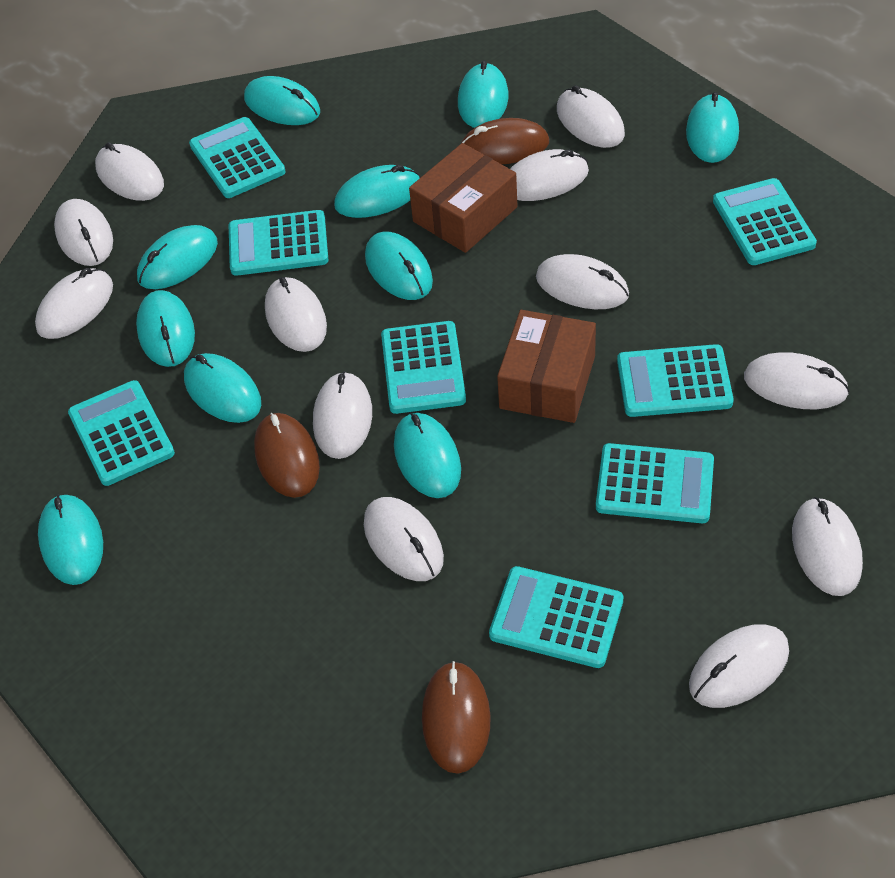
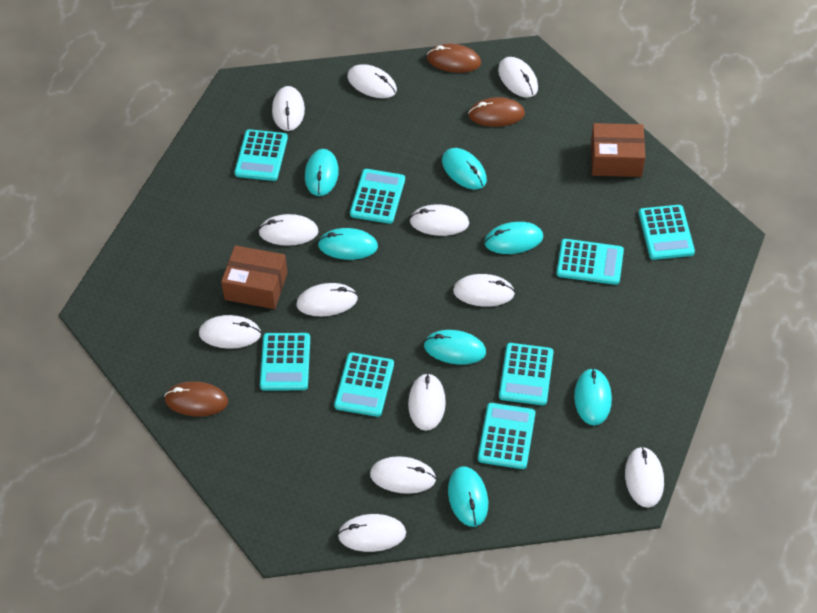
turquoise mouse: [38,494,103,585] [136,290,195,367] [137,225,218,289] [184,353,261,423] [244,76,320,125] [334,165,421,218] [365,232,433,300] [394,413,461,498] [458,61,508,128] [686,92,739,163] = 10 -> [305,149,339,196] [318,228,378,260] [424,330,486,365] [442,148,487,189] [448,467,488,527] [484,222,543,254] [574,368,612,425] = 7

